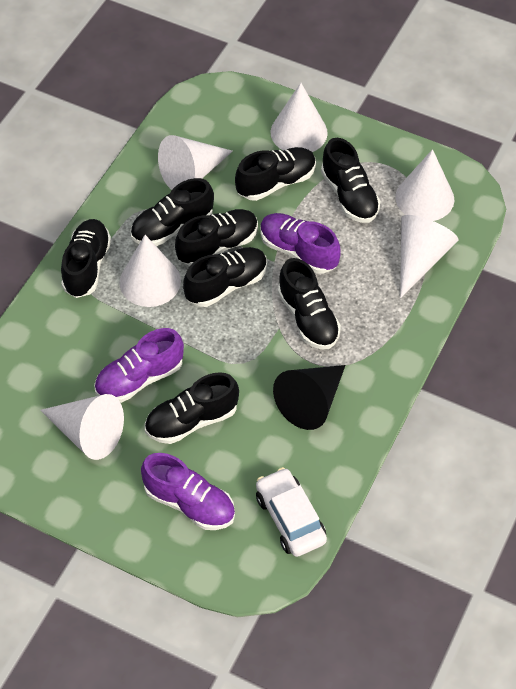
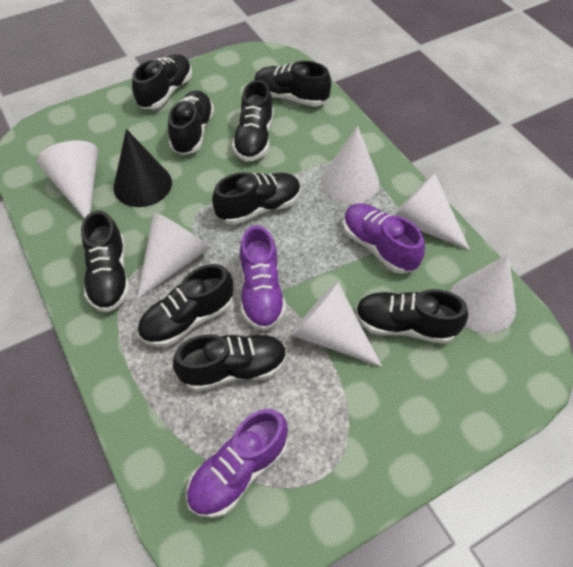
black shoe: [61,219,111,298] [130,178,214,246] [145,372,239,444] [175,209,258,266] [183,247,267,307] [235,147,316,201] [278,258,341,349] [321,138,380,223] = 8 -> [81,210,130,313] [132,54,192,109] [137,264,233,347] [168,90,214,155] [173,334,287,391] [212,172,301,225] [232,80,274,162] [254,61,331,107] [355,289,468,344] = 9
white car: [256,467,327,557] = 1 -> none = 0

